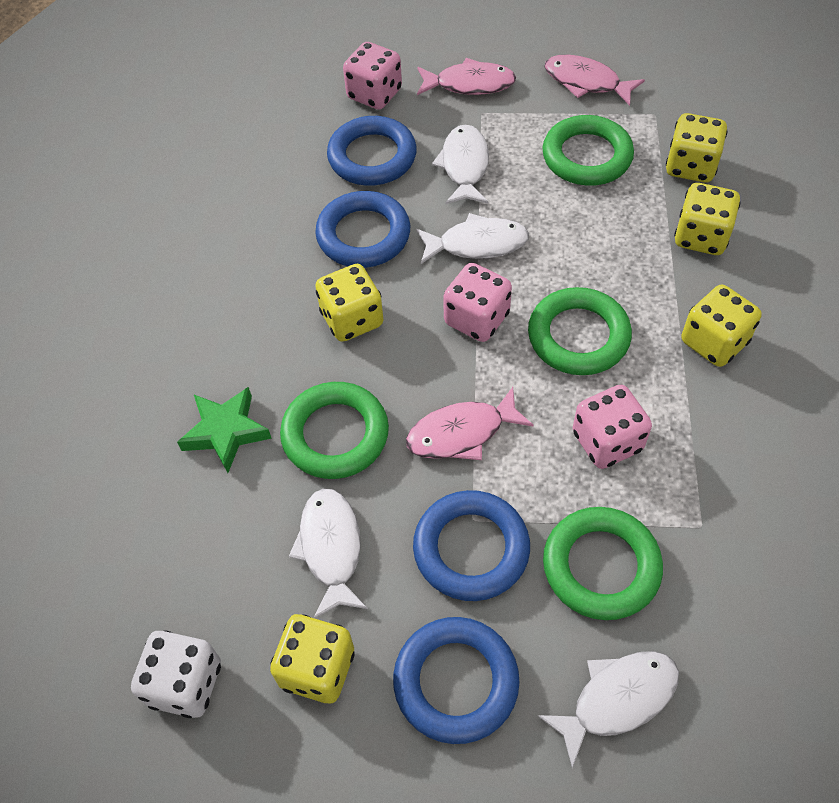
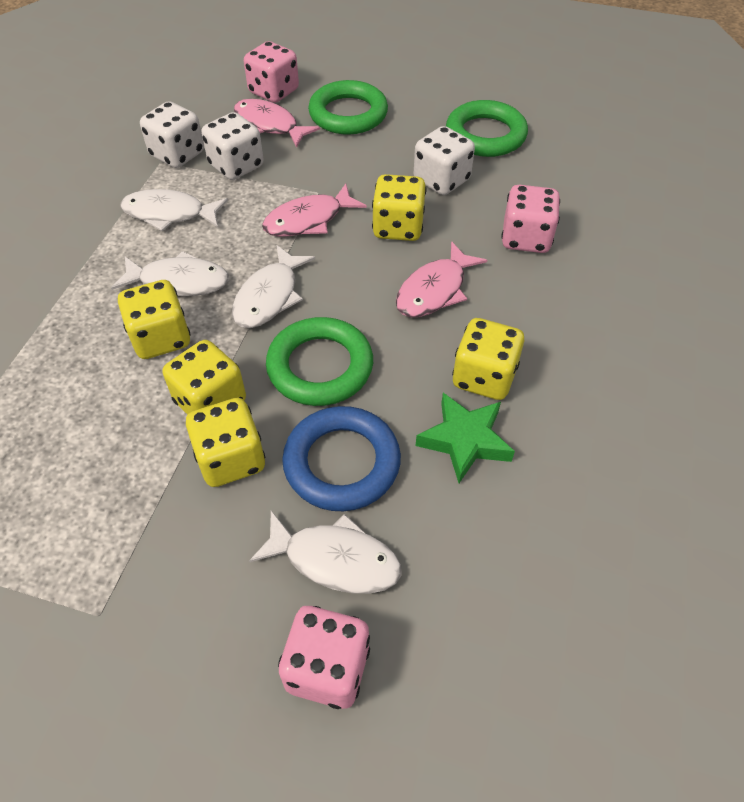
blue ring: [315,191,410,268] [327,116,417,186] [393,617,520,744] [413,490,530,601] = 4 -> [282,406,401,511] = 1
green ring: [280,382,389,479] [528,287,632,375] [542,115,634,186] [543,507,663,620] = 4 -> [266,317,373,406] [308,80,388,135] [446,100,528,157] = 3
white dice: [131,631,221,718] = 1 -> [140,101,204,168] [201,112,263,180] [414,126,475,195] = 3

